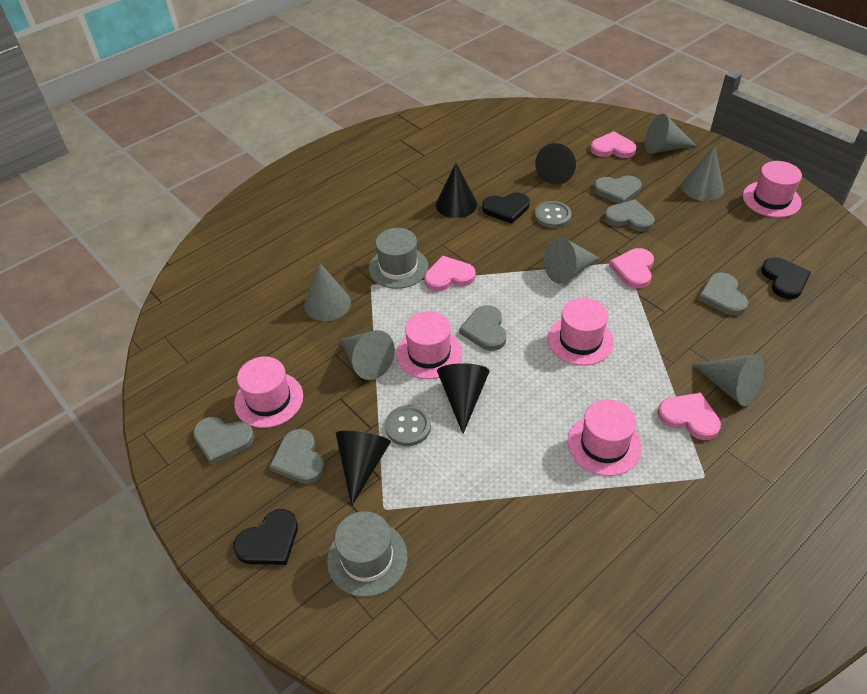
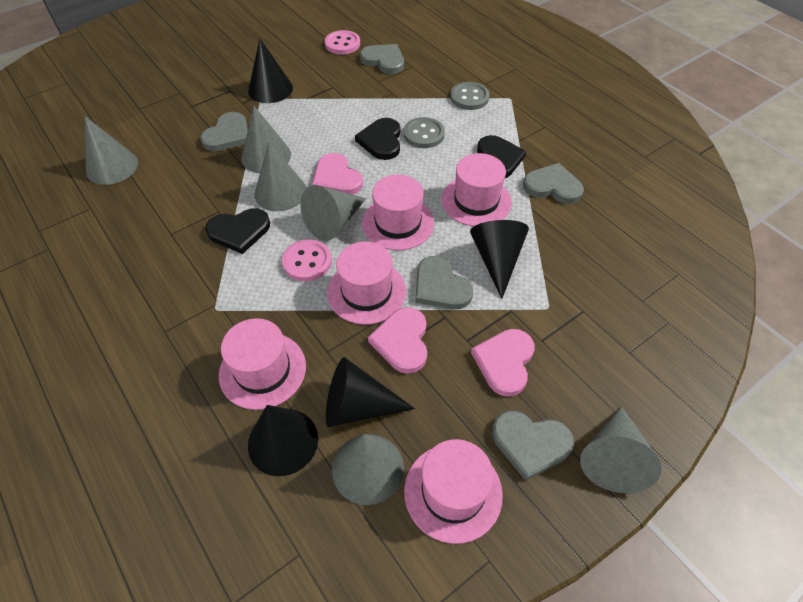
grey hat: [327,511,408,597] [369,228,428,289] = 2 -> none = 0
grey heart: [193,417,254,465] [269,429,325,484] [459,305,506,351] [594,175,642,204] [604,199,654,232] [698,273,748,316] = 6 -> [200,112,248,151] [360,44,404,74] [415,256,473,309] [492,411,574,481] [523,163,584,204] = 5
pink button: none = 0 -> [282,239,332,281] [325,30,360,55] = 2
pink heart: [424,255,476,291] [590,131,636,158] [609,248,654,289] [657,392,721,440] = 4 -> [312,153,363,195] [368,307,427,374] [471,329,535,397] = 3

